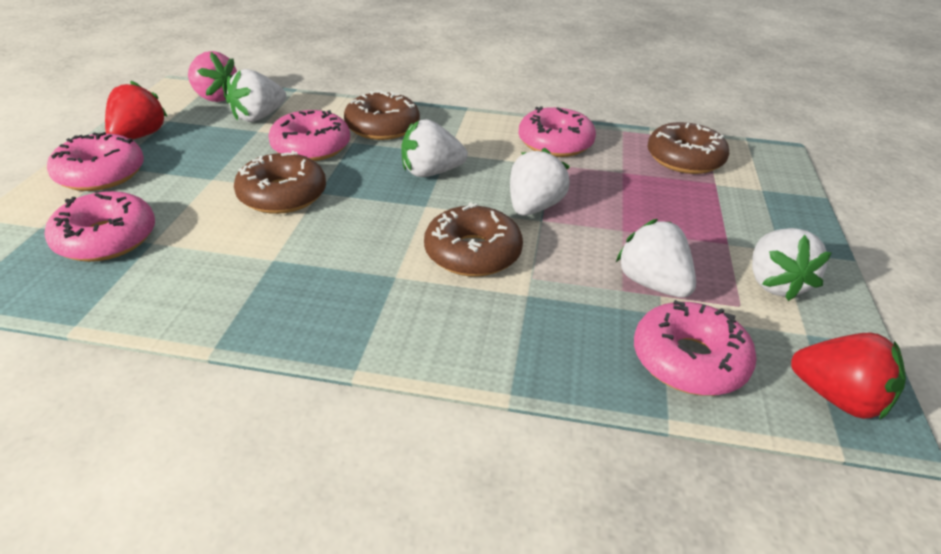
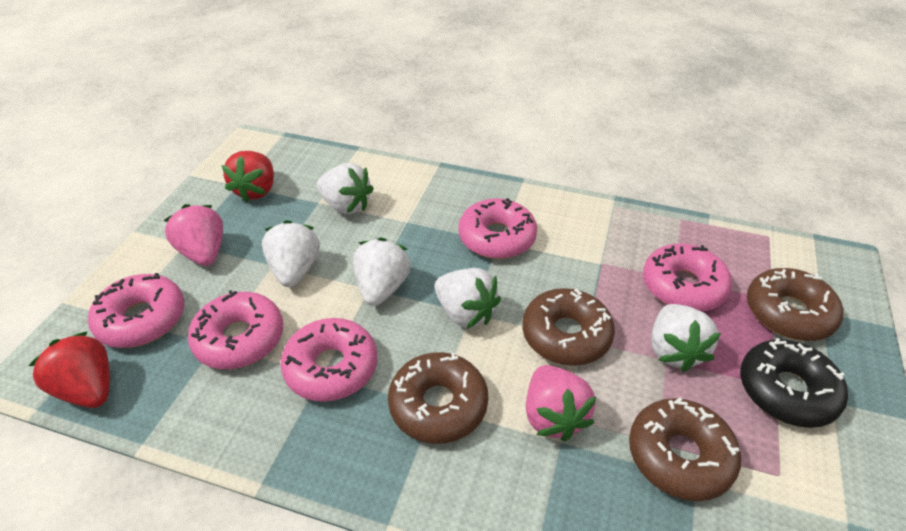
black donut: none = 0 -> [740,338,848,428] = 1
pink strawberry: [188,51,237,102] = 1 -> [164,204,223,266] [526,365,596,441] = 2

